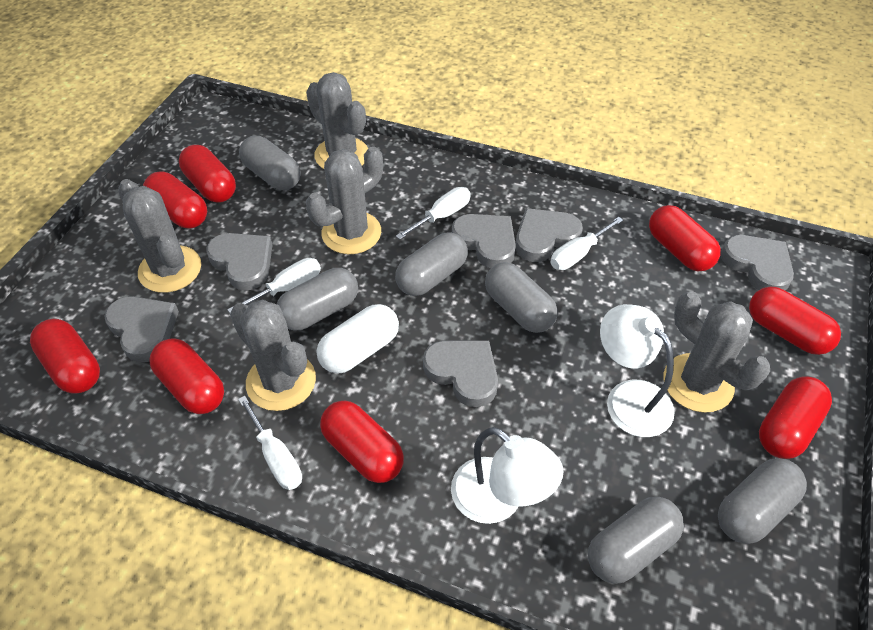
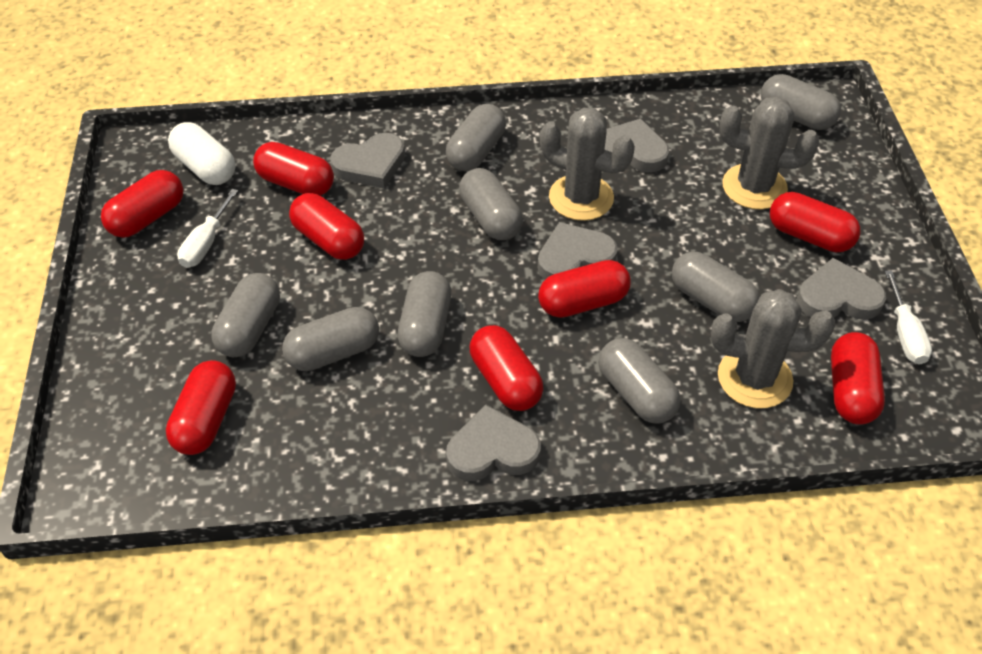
grey cactus: [118,179,201,293] [230,300,316,411] [306,72,368,169] [306,146,383,254] [663,291,770,413] = 5 -> [540,108,635,221] [711,289,835,408] [719,97,819,210] = 3
grey capsule: [239,136,300,190] [277,268,358,330] [395,232,468,296] [485,262,558,333] [588,497,684,584] [718,458,807,544] = 6 -> [211,273,280,357] [282,307,379,371] [397,271,451,357] [446,104,506,171] [459,168,523,240] [599,338,681,423] [672,251,760,322] [761,74,841,130] = 8
grey heart: [104,296,179,363] [206,233,272,291] [423,340,498,407] [452,214,516,268] [516,208,583,262] [721,235,794,291] = 6 -> [330,133,405,188] [446,405,541,481] [538,222,618,280] [604,118,669,173] [797,258,886,320] = 5
white lamp: [451,427,564,524] [600,304,675,437] = 2 -> none = 0
white screwdriver: [227,258,321,313] [238,396,302,490] [396,187,471,240] [550,217,623,270] = 4 -> [177,189,238,268] [885,271,932,365] = 2

